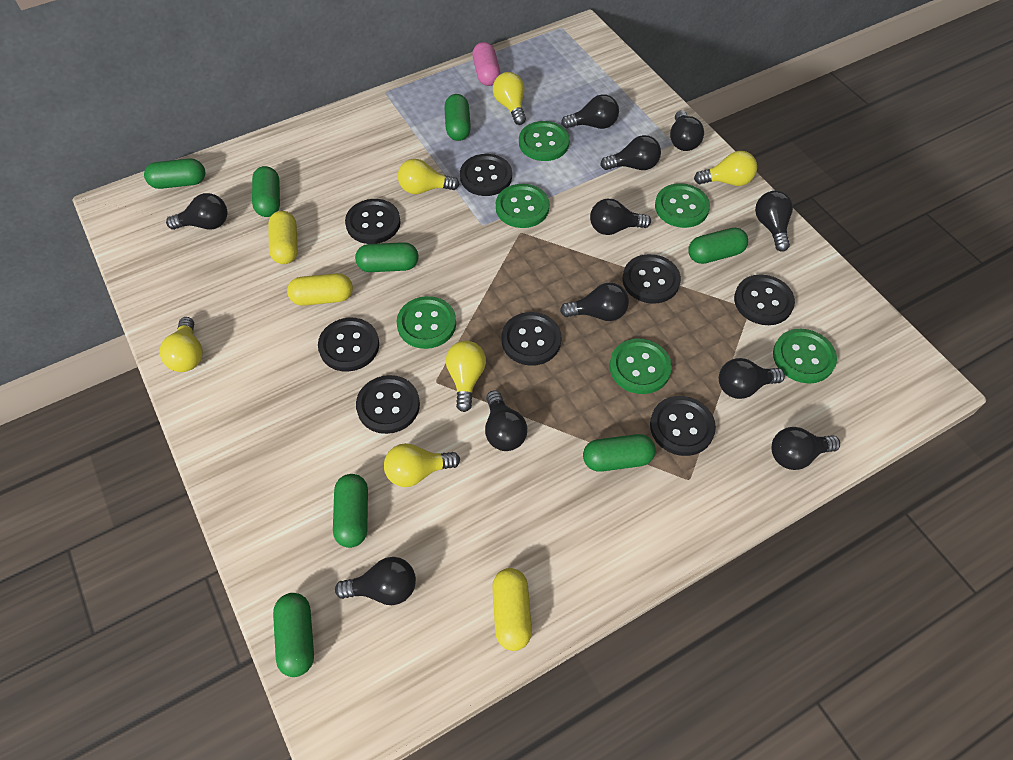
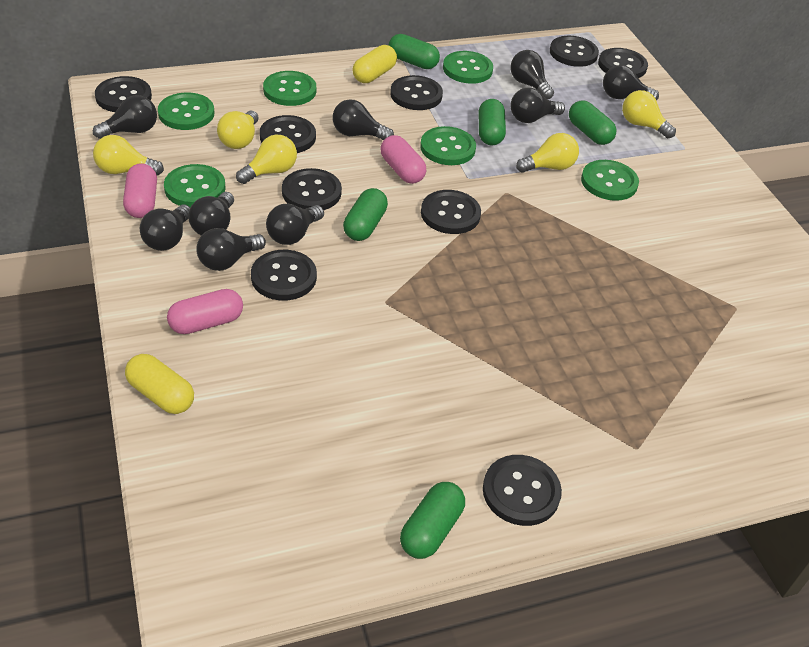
black button: [318,318,379,371] [345,199,401,244] [356,375,420,434] [460,154,512,196] [502,312,562,366] [622,254,681,304] [650,396,716,456] [734,274,795,325] = 8 -> [95,76,152,112] [251,250,317,301] [260,115,316,153] [282,168,342,210] [390,75,443,110] [421,190,481,234] [483,455,562,526] [550,36,599,67] [598,48,648,78] = 9
black light bulb: [166,193,227,230] [335,557,416,605] [485,390,527,451] [560,282,629,321] [561,94,619,129] [590,199,651,235] [600,135,661,170] [670,110,704,151] [719,358,785,399] [755,191,793,252] [771,427,840,470] = 11 -> [93,95,157,139] [140,204,190,251] [188,192,234,236] [196,228,266,271] [266,204,324,245] [333,99,394,140] [510,88,565,123] [511,50,554,99] [603,65,659,100] = 9
green capsule: [144,158,205,189] [252,166,280,217] [273,593,314,677] [333,474,368,548] [355,242,419,272] [444,94,471,141] [583,434,656,472] [688,228,748,264] = 8 -> [343,188,388,241] [389,34,440,69] [400,482,465,559] [478,99,506,145] [569,100,617,145] = 5
pink capsule: [472,42,500,86] = 1 -> [123,163,157,218] [167,289,243,334] [380,135,426,184] = 3
yellow capsule: [268,211,298,264] [287,273,353,306] [492,568,532,651] = 3 -> [125,354,194,414] [352,45,397,83] = 2
yellow light bulb: [160,317,203,372] [384,443,460,487] [398,159,459,194] [446,341,486,412] [493,72,526,125] [694,151,757,186] = 6 -> [93,135,164,176] [217,111,258,149] [236,135,297,184] [516,133,579,173] [622,90,676,138] = 5

